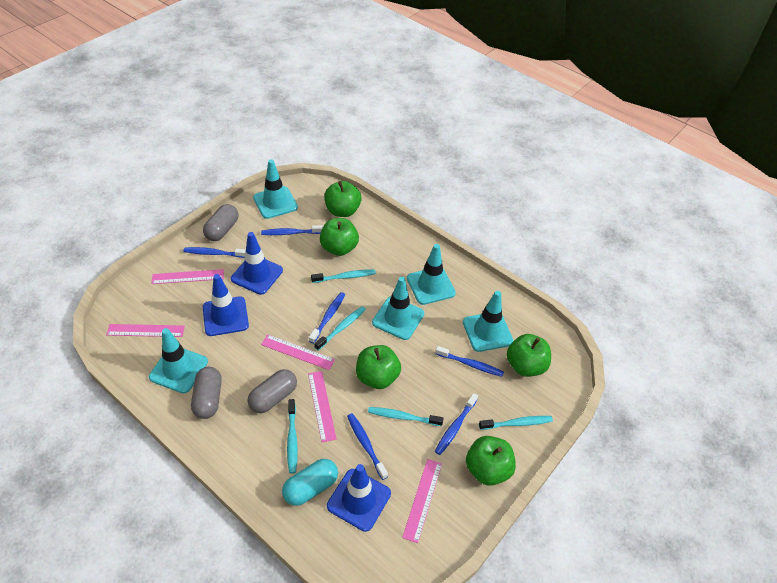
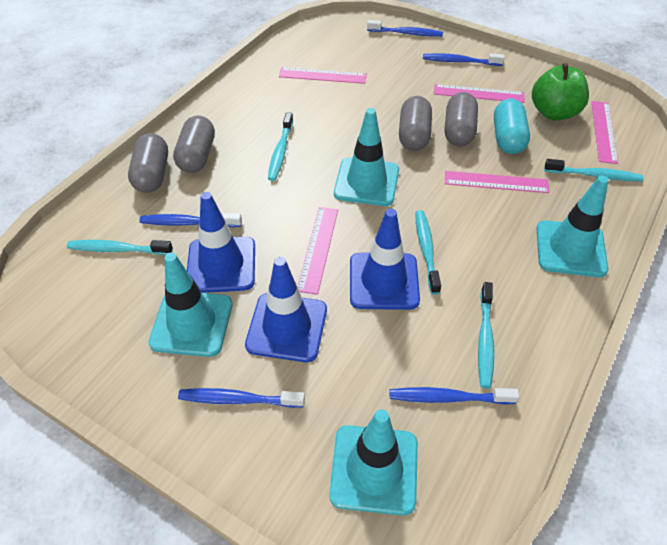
blue toothbrush: [183,247,246,258] [261,225,323,235] [309,292,345,344] [347,413,388,480] [435,346,504,377] [435,393,478,455] = 6 -> [139,213,242,227] [178,388,305,408] [367,20,443,37] [390,387,519,404] [423,53,505,66] = 5
green apple: [320,218,359,256] [324,181,361,217] [356,345,401,389] [466,436,516,486] [507,334,551,377] = 5 -> [532,63,589,120] = 1
grey capsule: [191,367,222,419] [203,204,239,241] [247,369,297,413] = 3 -> [128,133,168,193] [173,115,215,173] [399,96,432,151] [444,92,478,146] = 4
turquoise traffic cone: [149,328,208,393] [253,159,298,219] [372,277,424,340] [407,244,456,305] [463,291,513,352] = 5 -> [148,252,233,357] [329,409,418,516] [334,108,399,206] [537,175,609,277] = 4

